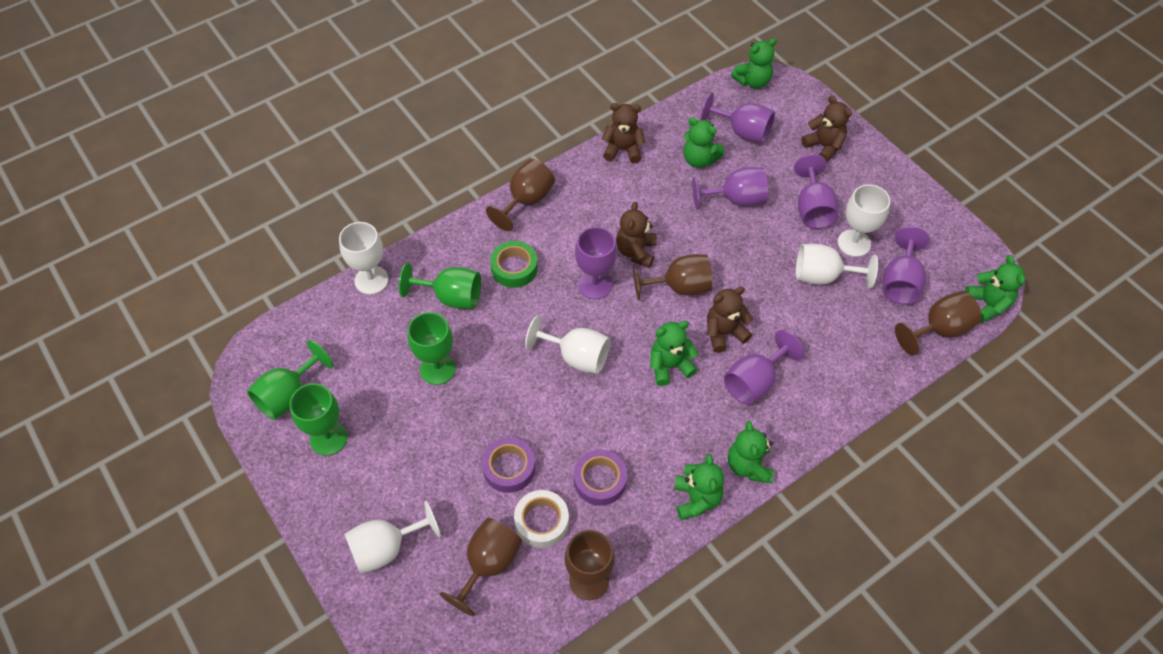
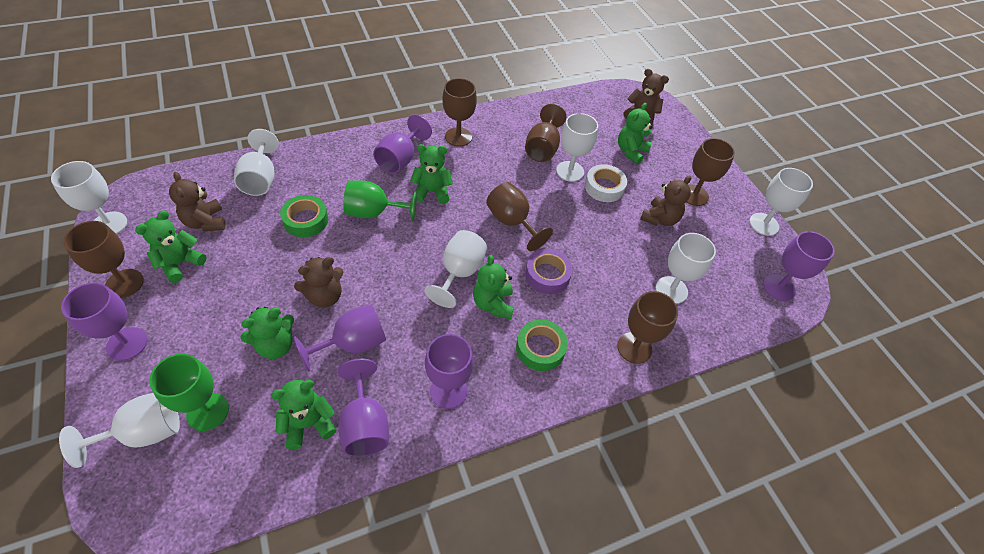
brown goblet: [440,518,522,617] [486,159,555,231] [565,530,615,600] [633,254,713,300] [895,291,982,356] = 5 -> [63,221,144,298] [442,78,477,147] [486,182,553,251] [525,104,566,162] [617,291,678,364] [687,138,735,206] = 6
green goblet: [247,340,334,420] [289,383,347,456] [399,263,481,309] [408,312,456,385] = 4 -> [149,354,229,431] [343,180,417,222] = 2
green tape: [490,241,538,288] = 1 -> [280,195,328,237] [516,319,568,371] = 2
purple tape: [482,437,535,493] [574,449,627,506] = 2 -> [525,249,573,294] = 1
white goblet: [339,222,389,294] [344,501,441,574] [525,315,610,374] [796,244,878,289] [838,184,890,257] = 5 -> [51,161,127,234] [59,393,180,468] [234,129,279,196] [424,230,487,308] [556,113,598,182] [656,233,716,304] [749,168,813,236] = 7

